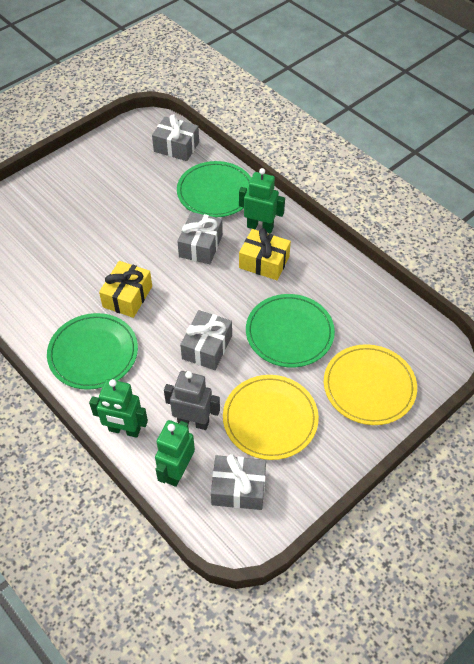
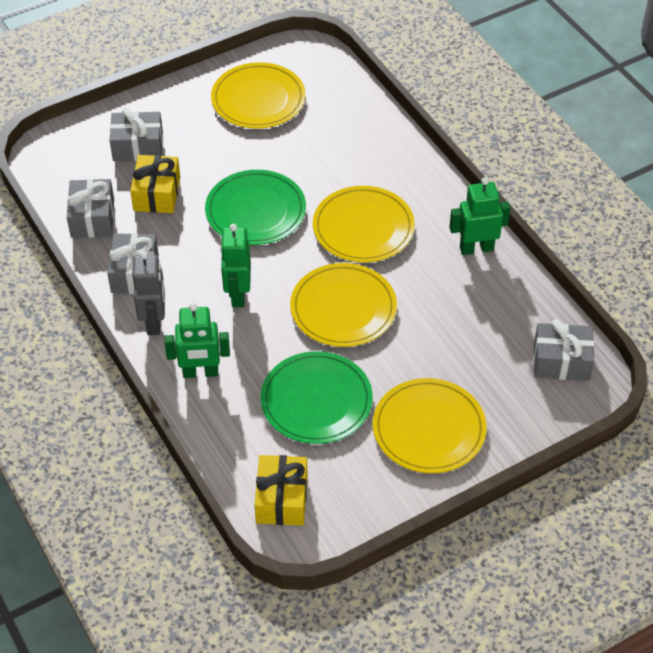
green plate: [47,313,138,390] [177,161,251,217] [246,294,335,367] = 3 -> [205,170,306,245] [261,351,373,444] = 2
yellow plate: [223,375,319,460] [324,344,417,425] = 2 -> [211,62,306,129] [290,263,397,347] [313,186,415,262] [373,378,487,473] = 4

